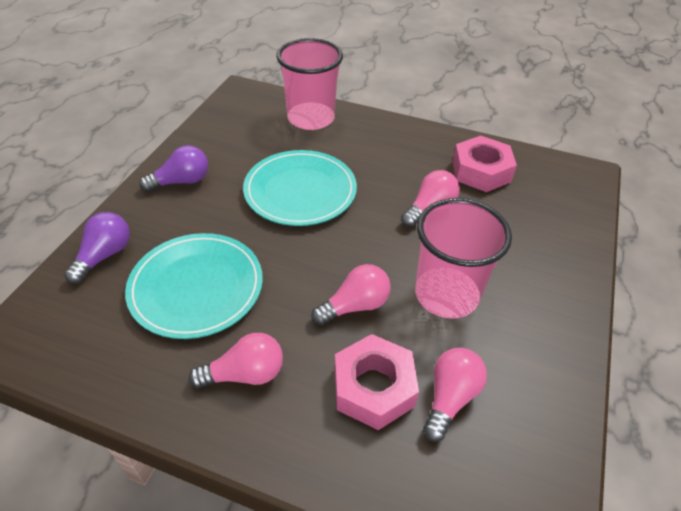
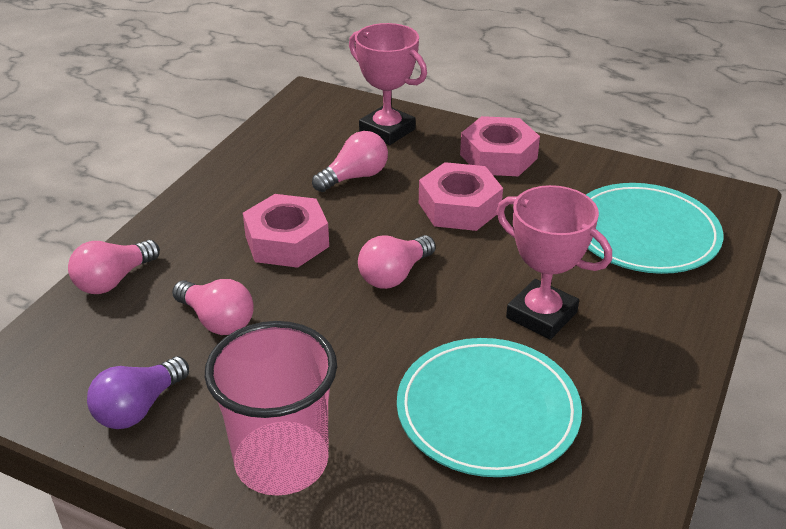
pink cup: [276,38,343,130] [415,198,512,319] = 2 -> [205,321,337,496] = 1
pink nut: [335,334,419,430] [452,136,517,192] = 2 -> [243,194,329,268] [419,162,503,231] [460,116,540,176] = 3
pink trophy: none = 0 -> [349,23,427,145] [496,185,612,340] = 2
purple light bulb: [64,212,130,284] [139,145,208,192] = 2 -> [87,356,189,429] = 1

